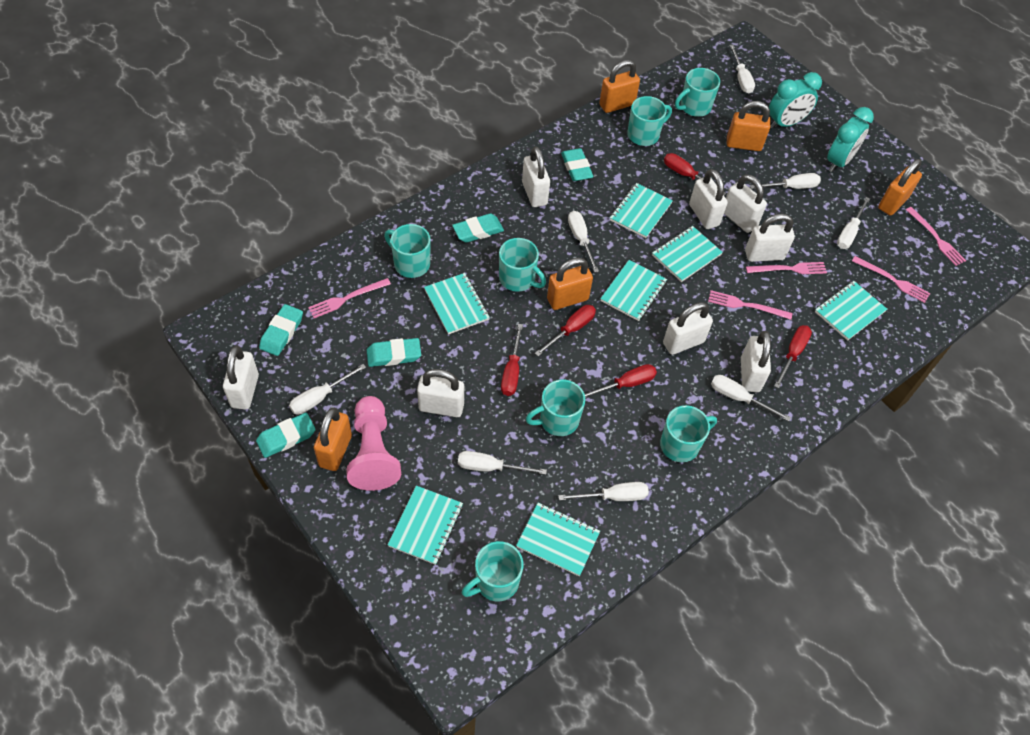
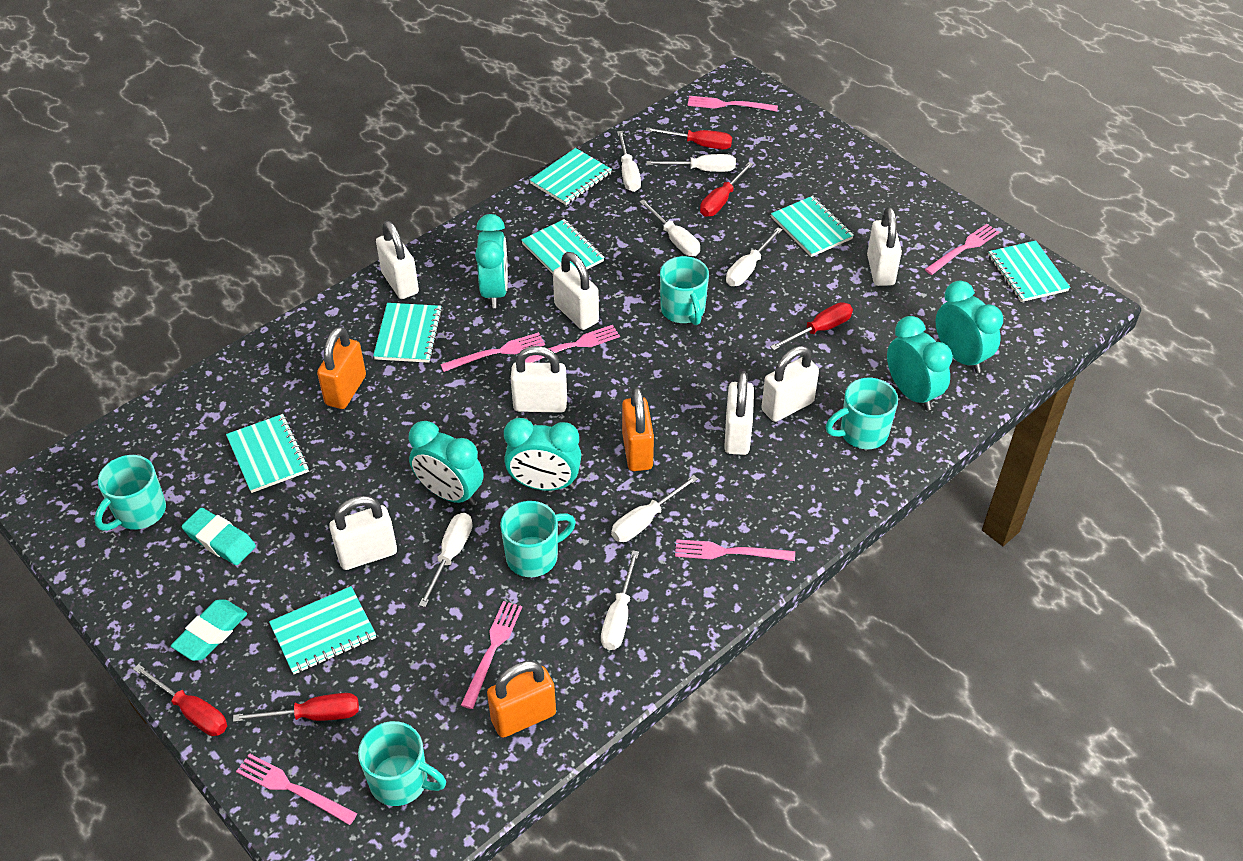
orange padlock: [314,408,352,471] [547,258,593,310] [599,60,640,113] [727,101,771,151] [878,159,922,215] = 5 -> [317,327,366,409] [487,661,556,738] [622,387,654,471] = 3
pink fork: [308,278,391,318] [708,290,792,320] [746,262,827,274] [852,256,930,303] [906,207,966,266] = 5 -> [236,753,357,825] [440,332,545,372] [461,601,522,709] [525,325,620,362] [675,539,795,561] [688,96,778,112] [925,224,999,275] = 7
pink pawn: [346,396,401,491] = 1 -> none = 0
turquoise clock: [769,72,822,129] [827,107,874,172] = 2 -> [409,421,484,506] [475,214,508,308] [504,418,581,491] [887,316,953,411] [936,281,1003,373] = 5
turquoise eraser: [256,413,316,458] [259,304,303,356] [367,338,421,367] [452,213,504,243] [561,148,594,181] = 5 -> [171,600,247,661] [182,508,256,565] = 2
turquoise mug: [384,224,431,278] [462,541,523,601] [499,238,546,292] [526,380,585,436] [627,96,672,146] [660,405,717,462] [675,68,720,117] = 7 -> [94,455,166,531] [358,721,446,806] [500,501,576,577] [660,256,709,325] [826,378,898,449] = 5
white padlock: [223,346,259,410] [417,369,464,417] [522,147,550,207] [663,302,713,355] [689,169,728,229] [724,174,767,233] [741,331,771,392] [745,214,795,262] = 8 -> [329,496,397,570] [376,221,419,299] [511,346,567,413] [553,252,599,330] [724,371,754,455] [761,346,819,422] [867,207,902,286] = 7
white screwdriver: [289,364,366,415] [458,451,547,475] [558,482,649,501] [568,211,599,273] [711,375,791,421] [730,45,755,93] [750,173,821,189] [837,197,870,249] = 8 -> [419,513,472,607] [601,550,639,650] [611,475,698,542] [617,131,641,192] [639,199,700,256] [646,154,736,172] [726,227,782,286] = 7

